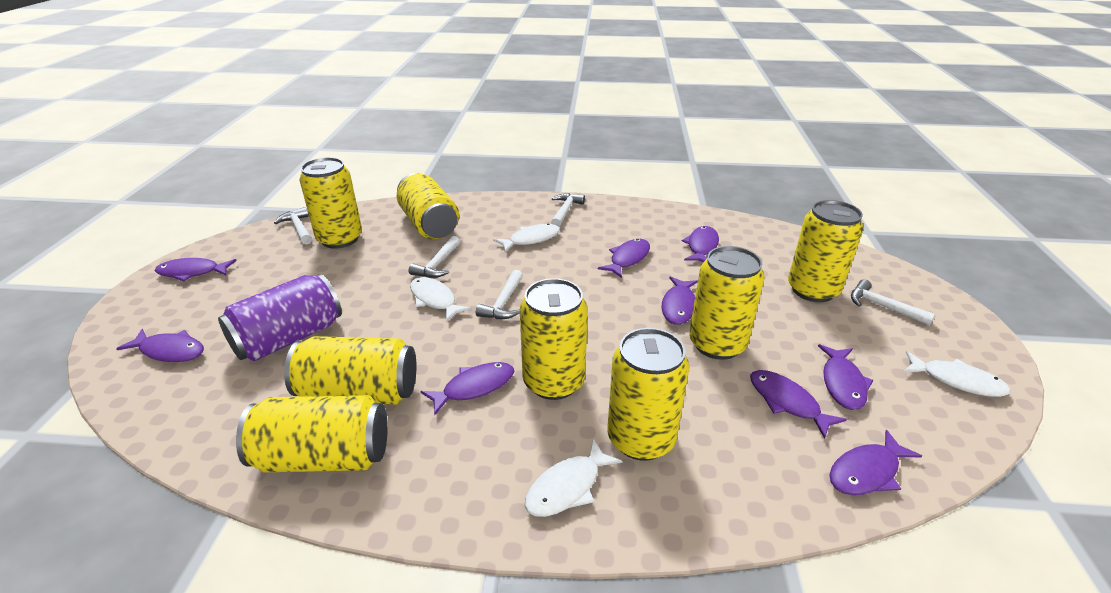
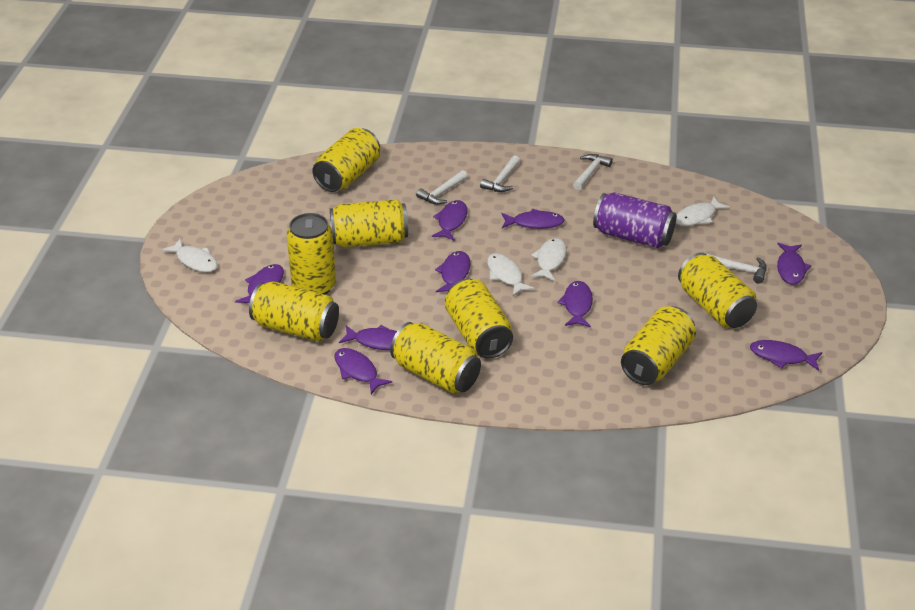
white hammer: [274,207,312,245] [409,236,460,278] [476,270,523,319] [551,193,585,227] [851,279,935,326] = 5 -> [416,170,468,205] [480,155,520,192] [573,154,613,190] [707,254,767,284] = 4

